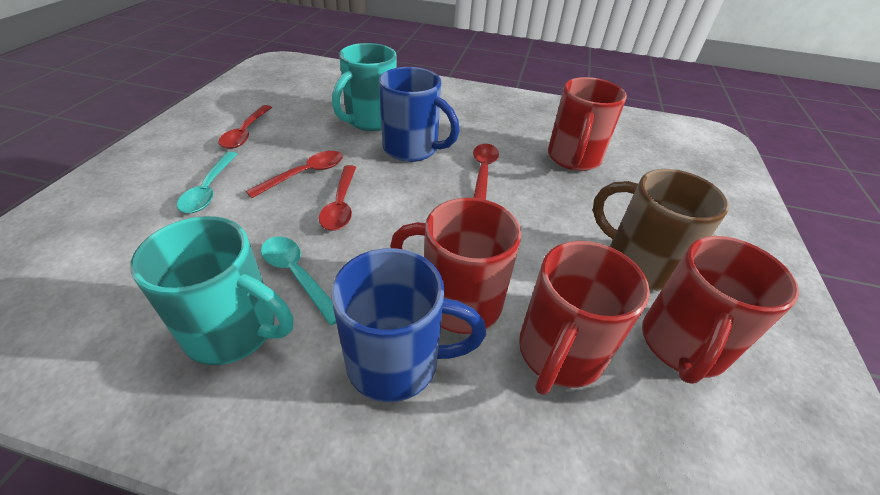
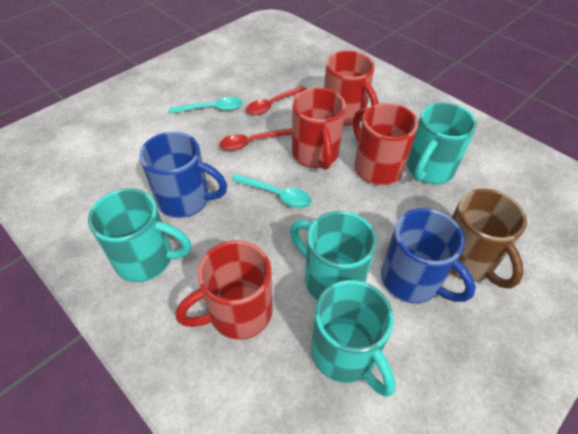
red spoon: [219,105,272,149] [246,151,343,198] [319,165,356,231] [473,144,499,200] = 4 -> [220,128,292,151] [246,86,306,115] = 2
turquoise mug: [130,216,293,365] [332,43,397,131] = 2 -> [88,188,191,282] [290,211,377,301] [311,280,396,397] [407,102,477,184] = 4

